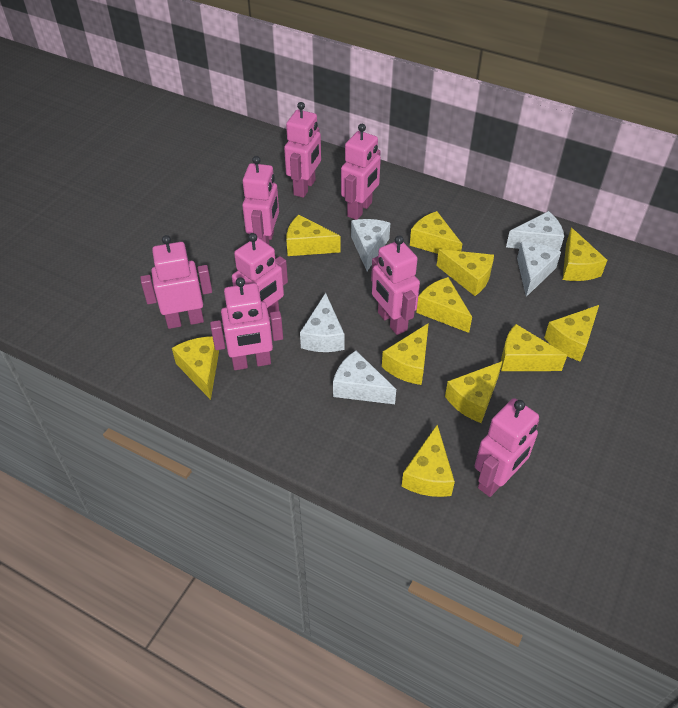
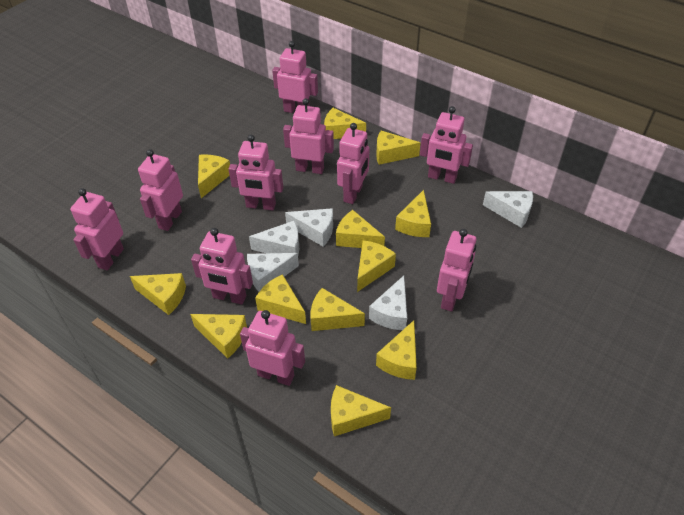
pink robot: [140,235,212,329] [210,277,283,370] [232,233,288,319] [242,156,279,245] [284,102,321,198] [341,124,381,220] [371,235,420,335] [475,398,539,497] = 8 -> [70,188,124,270] [138,149,183,231] [191,228,253,305] [228,135,283,211] [240,310,305,386] [272,41,318,113] [283,98,334,174] [337,123,370,204] [420,106,473,184] [437,229,476,312] = 10
yellow cheese: [172,336,219,400] [286,215,341,256] [382,323,429,385] [401,425,455,497] [410,211,462,254] [416,277,472,333] [436,249,494,296] [445,361,503,423] [501,324,567,371] [544,305,599,362] [563,228,607,281] = 11 -> [130,273,186,315] [190,314,247,359] [198,154,230,198] [255,274,306,324] [311,288,365,331] [324,108,366,139] [331,385,391,436] [336,210,385,248] [357,240,396,292] [376,131,420,165] [376,320,417,380] [395,190,431,237] = 12

